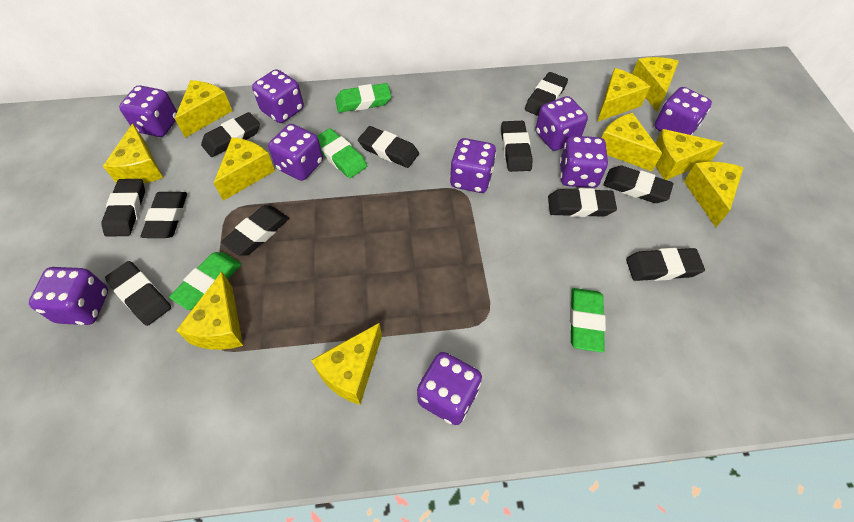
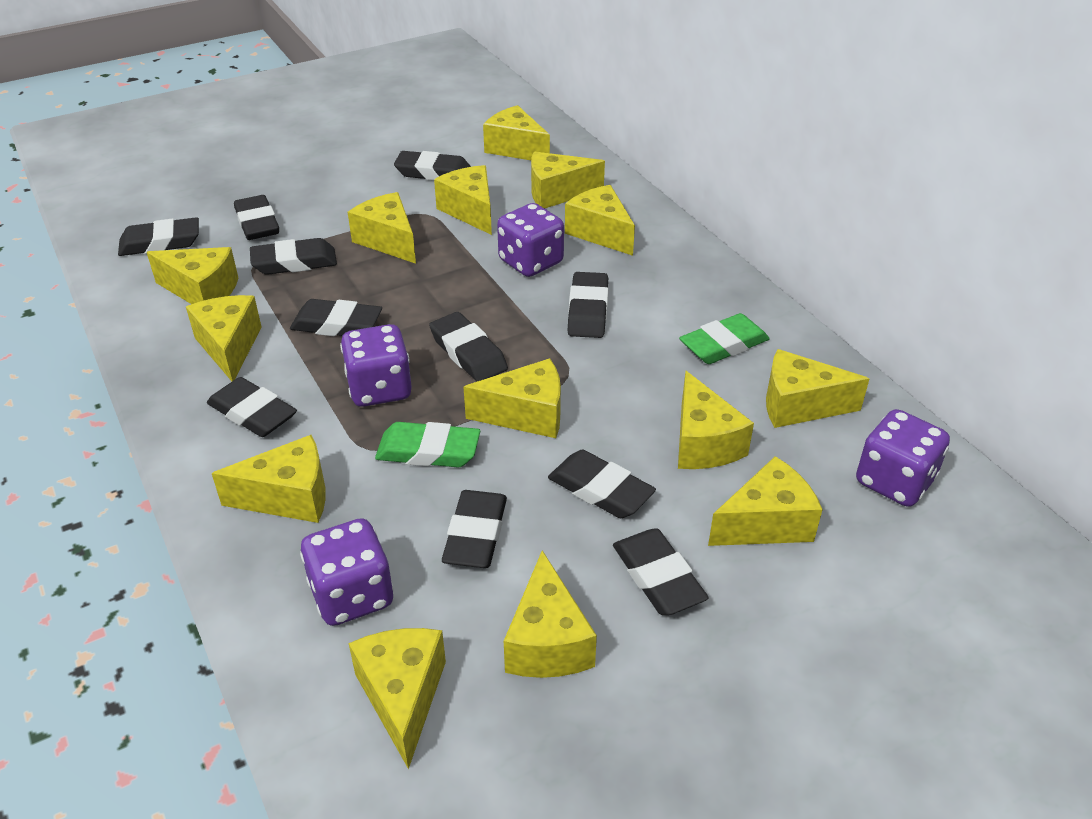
green eraser: [169,252,242,310] [317,129,367,178] [335,83,391,113] [570,288,606,352] = 4 -> [375,422,480,467] [679,313,770,364] = 2
purple dice: [29,267,108,325] [119,85,177,137] [252,69,304,123] [268,124,323,181] [417,352,482,425] [450,138,497,193] [535,96,588,151] [560,136,608,188] [655,87,712,135] = 9 -> [300,518,394,626] [340,324,412,407] [497,203,564,277] [856,409,950,507] = 4
yellow cheese: [103,123,163,184] [175,80,232,138] [176,272,243,350] [214,137,275,201] [311,323,382,405] [597,68,650,122] [602,113,662,172] [632,57,679,112] [655,129,724,180] [684,162,744,227] = 10 -> [147,247,238,304] [186,295,261,381] [212,435,326,523] [348,192,416,264] [349,628,446,769] [434,165,492,235] [464,358,561,438] [483,105,550,160] [504,550,597,678] [531,152,605,208] [565,185,635,256] [678,371,754,469] [708,456,823,546] [766,349,869,428] = 14

